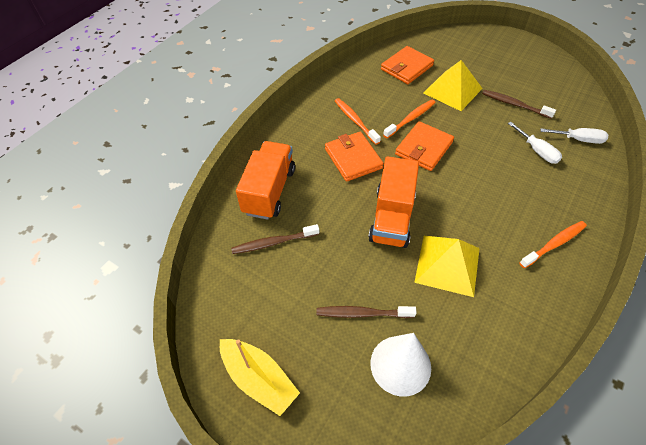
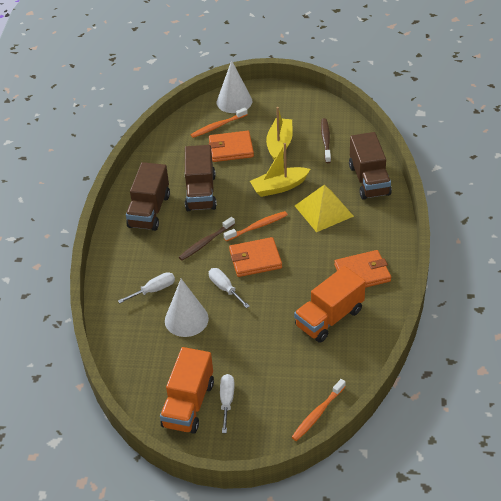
brown toothbrush: [231,224,319,254] [316,306,417,318] [482,90,556,119] = 3 -> [179,217,235,261] [321,118,331,163] = 2
brown truck: none = 0 -> [126,162,170,231] [185,145,217,211] [349,132,392,200] = 3
white cone: [370,333,431,397] = 1 -> [165,279,209,337] [217,60,252,113] = 2
white screwdriver: [508,122,562,164] [540,128,608,144] = 2 -> [118,272,175,304] [209,268,250,308] [220,374,235,433] = 3
yellow boat: [220,339,300,416] = 1 -> [250,143,310,197] [266,107,293,160] = 2
yellow pyramid: [414,236,480,297] [423,60,483,111] = 2 -> [295,185,354,232] = 1

